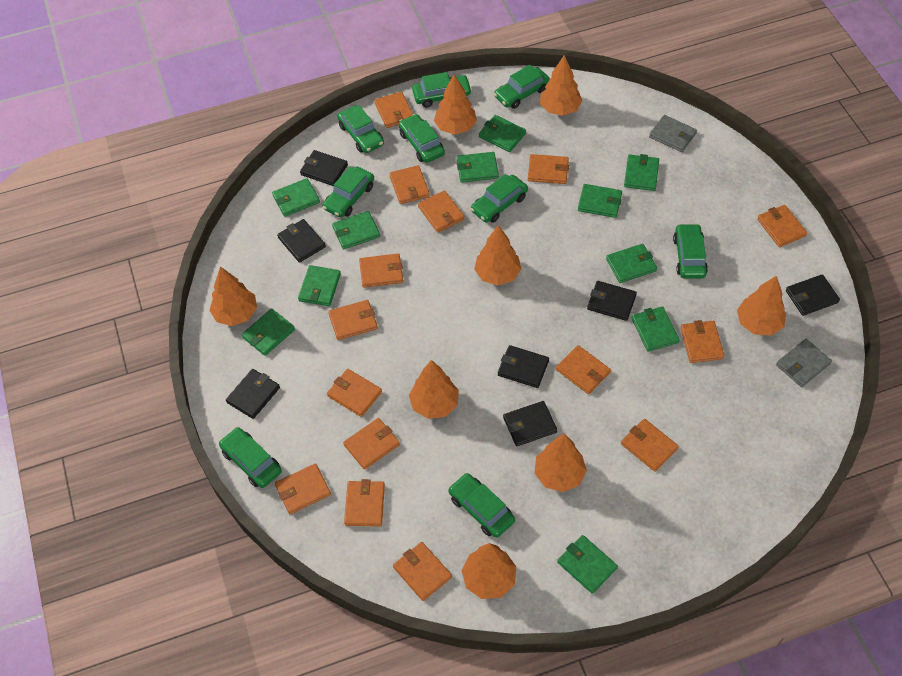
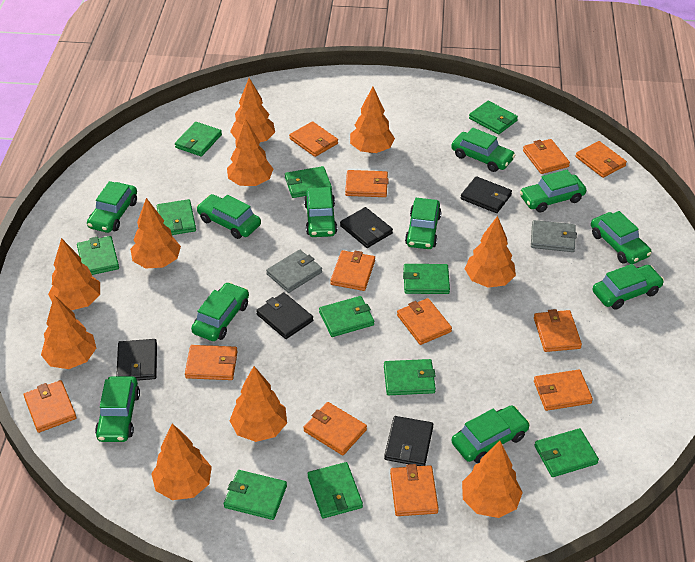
black wallet: [226,369,280,419] [277,219,326,263] [300,150,348,186] [498,345,549,388] [503,401,557,446] [587,281,637,321] [786,274,840,316] = 7 -> [116,339,157,381] [256,292,313,339] [340,207,393,248] [384,416,433,466] [461,176,512,213] = 5
green car: [219,427,282,488] [323,166,374,218] [338,105,384,153] [399,114,445,163] [412,72,472,108] [448,473,515,538] [470,174,528,223] [494,65,550,109] [673,224,708,279] = 9 -> [87,181,137,233] [95,376,140,442] [191,282,249,341] [196,194,261,239] [304,187,337,237] [405,198,442,249] [451,128,515,172] [452,405,530,463] [520,170,586,212] [591,211,652,264] [593,264,664,310] = 11
orange tree: [209,266,257,326] [409,360,459,419] [434,74,477,135] [462,543,516,599] [474,225,521,286] [535,433,587,492] [540,55,582,116] [737,276,786,336] = 8 -> [41,295,96,369] [48,238,100,310] [130,198,181,268] [152,423,212,500] [227,118,273,186] [230,78,275,142] [230,366,287,442] [350,87,395,153] [462,441,523,518] [465,216,516,288] = 10
orange wallet: [275,464,331,514] [327,369,382,417] [328,300,378,340] [343,418,400,470] [344,479,385,527] [359,253,403,288] [374,91,413,128] [389,165,430,204] [393,542,452,601] [418,190,464,233] [528,154,569,184] [556,345,611,394] [621,419,679,472] [680,320,725,363] [757,205,807,247] = 15 -> [24,380,77,433] [185,345,238,380] [289,121,338,157] [303,402,367,455] [330,250,375,291] [345,170,389,197] [390,464,439,516] [397,298,452,345] [523,139,570,174] [534,309,582,352] [534,369,593,411] [575,141,627,178] = 12

